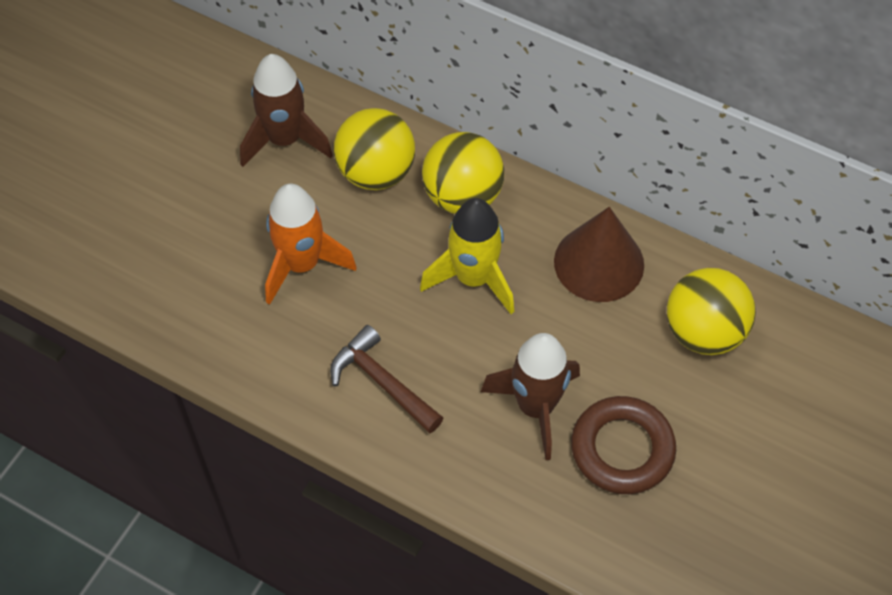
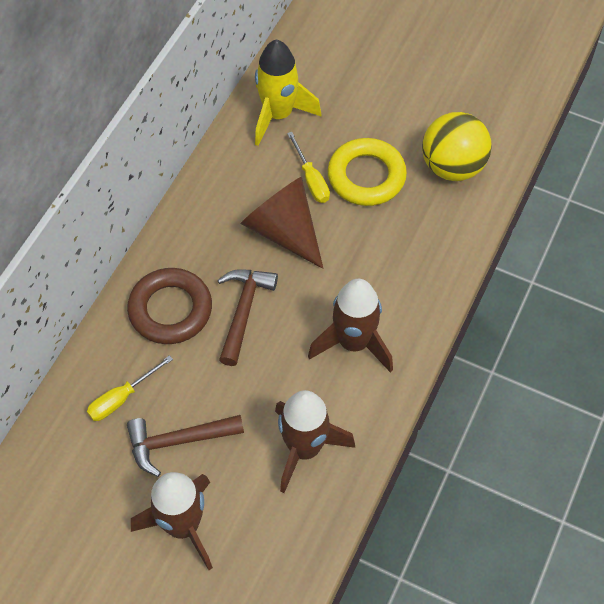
brown hammer: [330,325,443,433] = 1 -> [127,415,244,477] [218,269,278,366] = 2
brown rocket: [240,54,333,167] [481,333,580,460] = 2 -> [131,472,213,570] [275,390,355,493] [308,279,393,373] = 3
orange rocket: [265,183,357,305] = 1 -> none = 0
yellow ball: [334,108,415,190] [422,132,504,214] [667,268,756,355] = 3 -> [422,112,492,181] = 1
yellow ring: none = 0 -> [328,138,407,206] = 1
yellow screwdriver: none = 0 -> [87,355,173,421] [287,132,330,203] = 2

